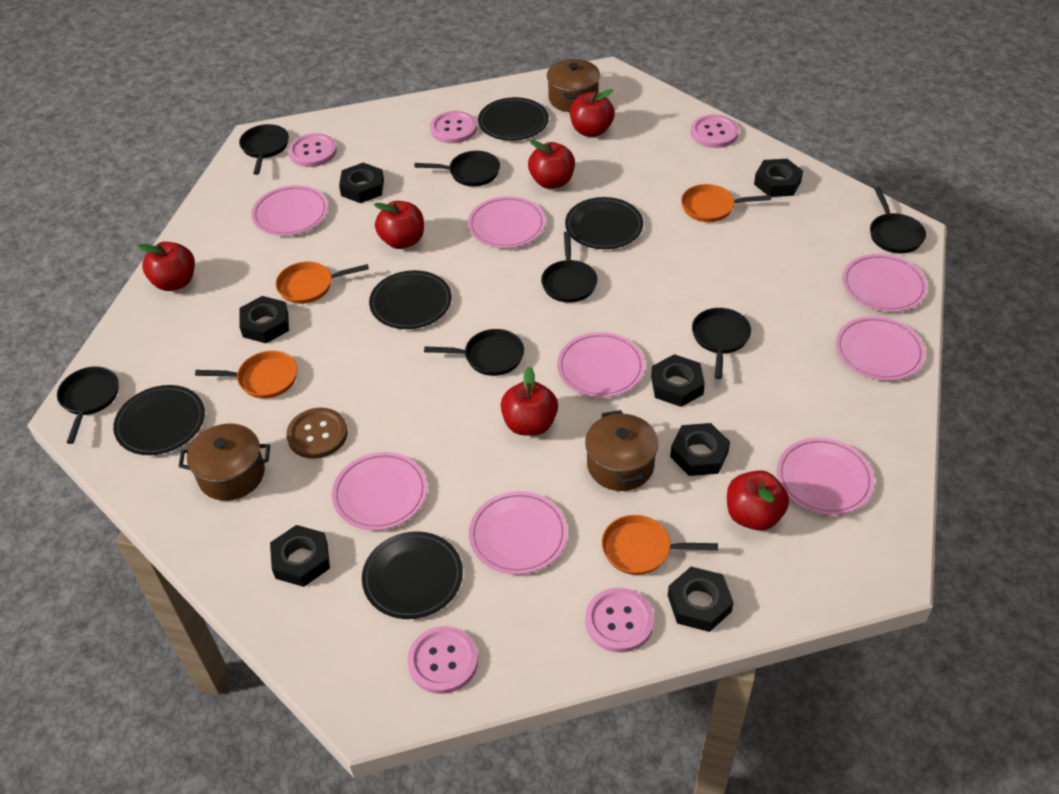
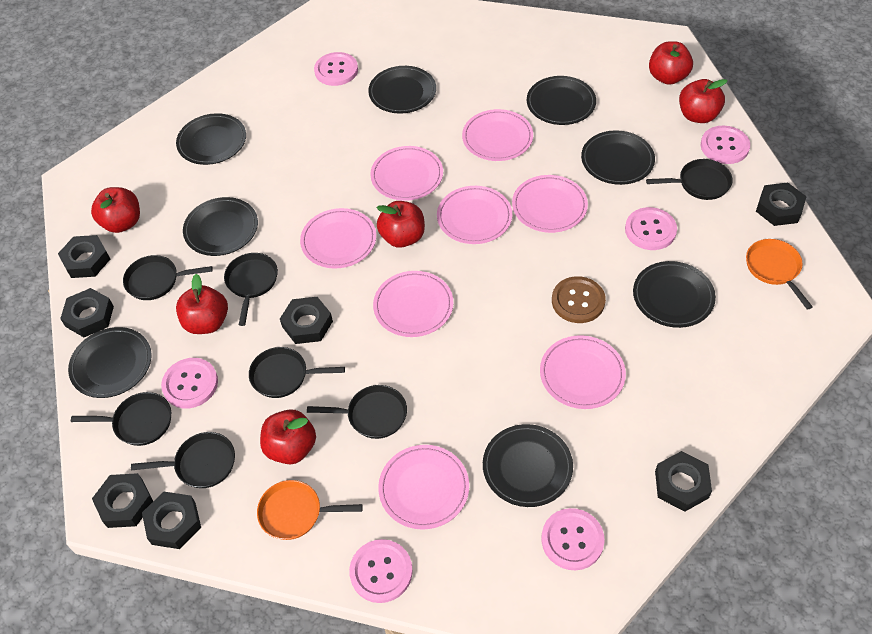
black plate: [113,385,205,455] [362,531,463,619] [369,270,452,329] [478,97,549,141] [565,197,643,249] = 5 -> [68,327,152,398] [176,113,246,165] [183,197,258,256] [368,66,436,114] [483,424,573,507] [527,76,596,125] [581,130,655,185] [633,261,716,328] = 8
brown pot: [178,424,270,501] [547,59,600,112] [585,410,658,491] = 3 -> none = 0
orange pan: [195,351,297,399] [276,262,369,304] [602,515,718,575] [681,184,771,222] = 4 -> [257,480,363,540] [746,239,812,310] = 2
pink button: [288,133,337,167] [407,626,478,694] [430,111,477,144] [585,588,654,653] [690,115,739,148] = 5 -> [161,358,218,409] [314,52,358,86] [349,539,413,603] [542,508,604,570] [625,207,677,250] [701,126,750,164] = 6

